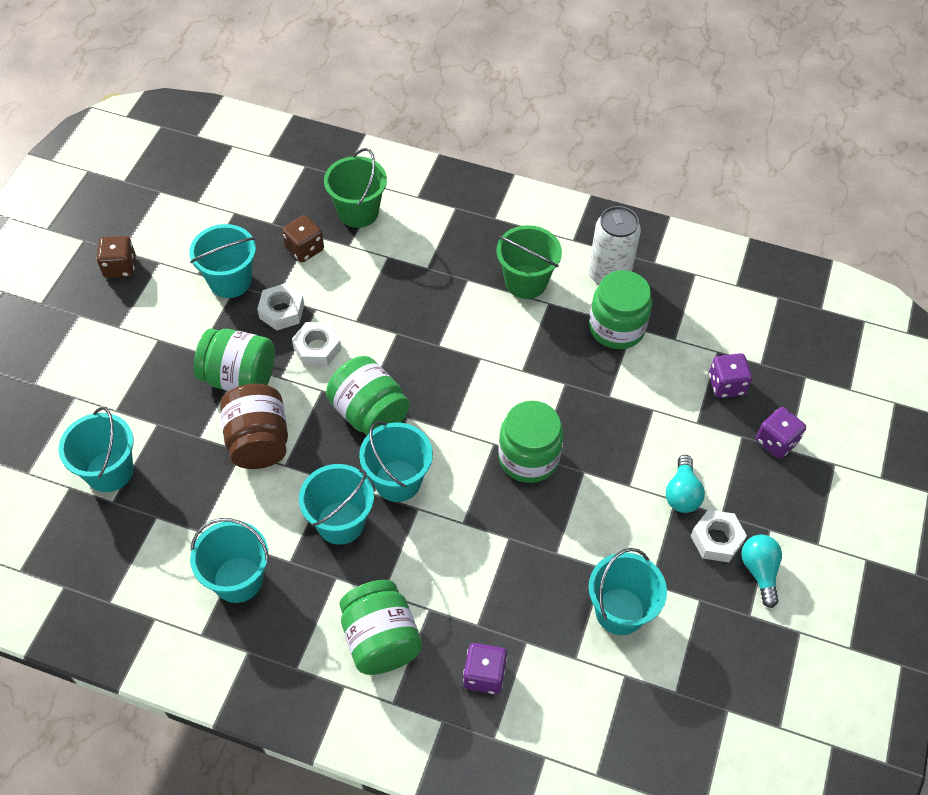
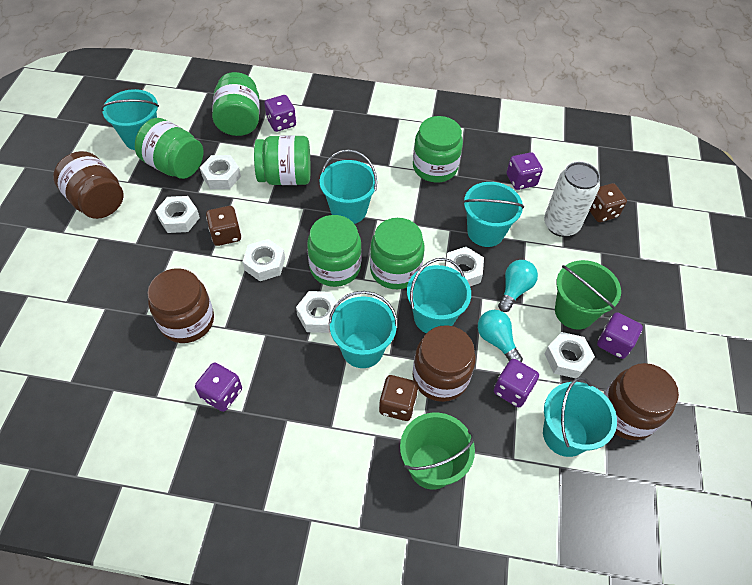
brown dice: [97,236,136,278] [282,215,324,262] = 2 -> [206,206,241,246] [379,375,419,421] [589,183,627,222] = 3
brown jar: [220,383,288,469] = 1 -> [53,151,124,219] [147,268,214,343] [413,325,476,402] [604,363,679,440] = 4
green jar: [194,328,275,391] [326,356,410,435] [339,580,422,675] [499,401,564,483] [589,270,652,349] = 5 -> [135,118,203,179] [212,72,260,136] [254,136,311,185] [307,215,362,287] [370,218,424,289] [413,116,463,183] = 6
purple dice: [463,643,507,694] [709,353,752,398] [756,407,806,459] = 3 -> [195,362,242,412] [264,95,296,132] [494,359,539,408] [507,152,543,190] [597,312,643,359] = 5
white nut: [257,283,304,330] [292,322,341,366] [691,510,747,562] = 3 -> [155,196,200,233] [200,155,241,189] [243,239,285,281] [296,291,339,333] [445,247,484,286] [544,332,595,379] = 6

